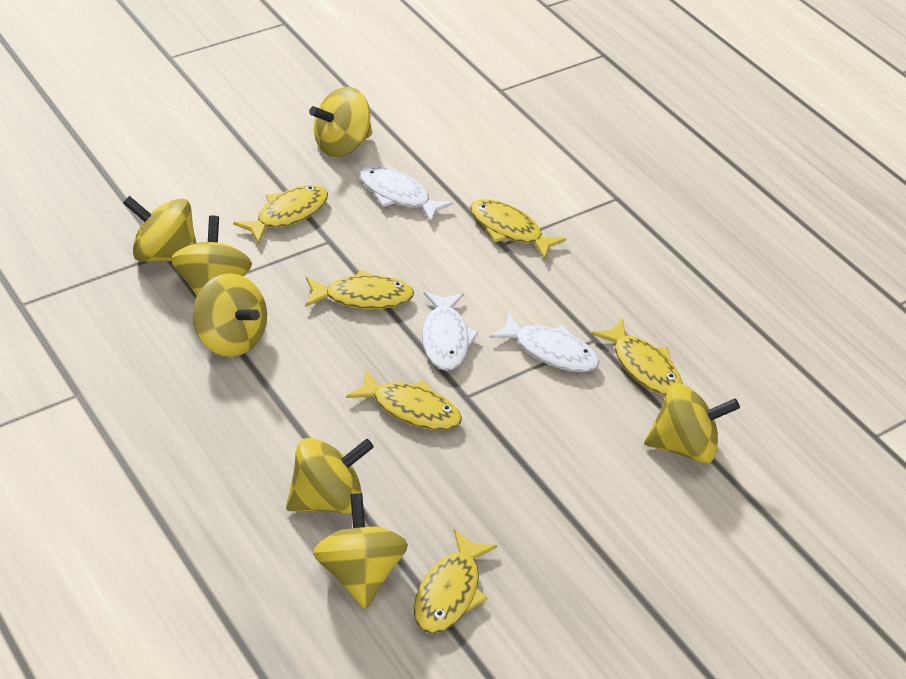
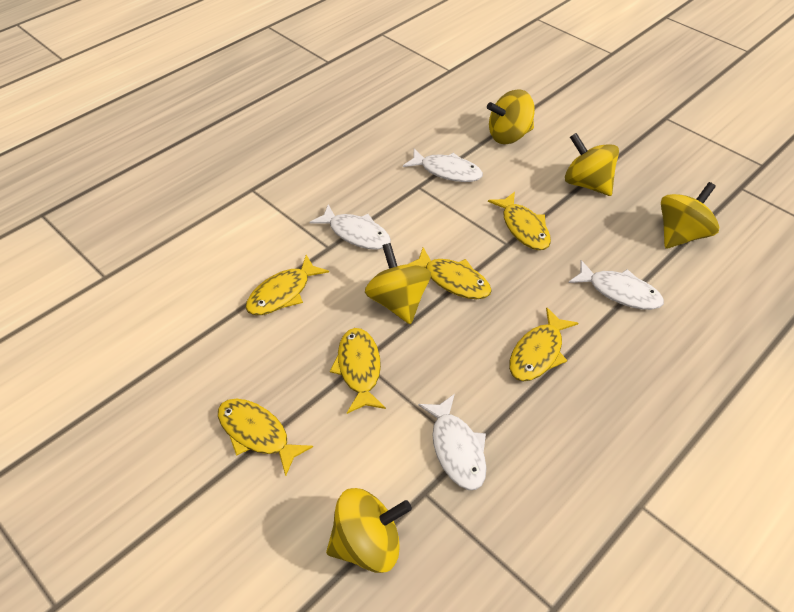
white fish: [359,165,453,223] [422,292,479,371] [489,312,599,372] = 3 -> [309,204,391,250] [403,149,483,182] [418,394,486,490] [569,260,664,310] = 4
yellow spinning top: [123,196,196,262] [171,216,252,296] [193,273,267,357] [286,438,374,514] [309,87,372,157] [313,493,408,609] [644,383,740,463] = 7 -> [326,488,412,573] [365,243,431,324] [487,90,535,144] [565,133,619,196] [661,182,719,249] = 5

